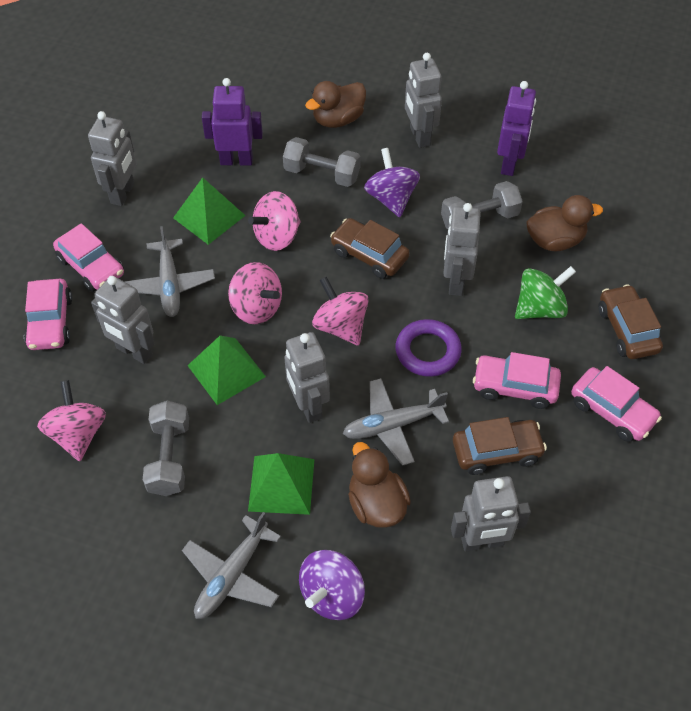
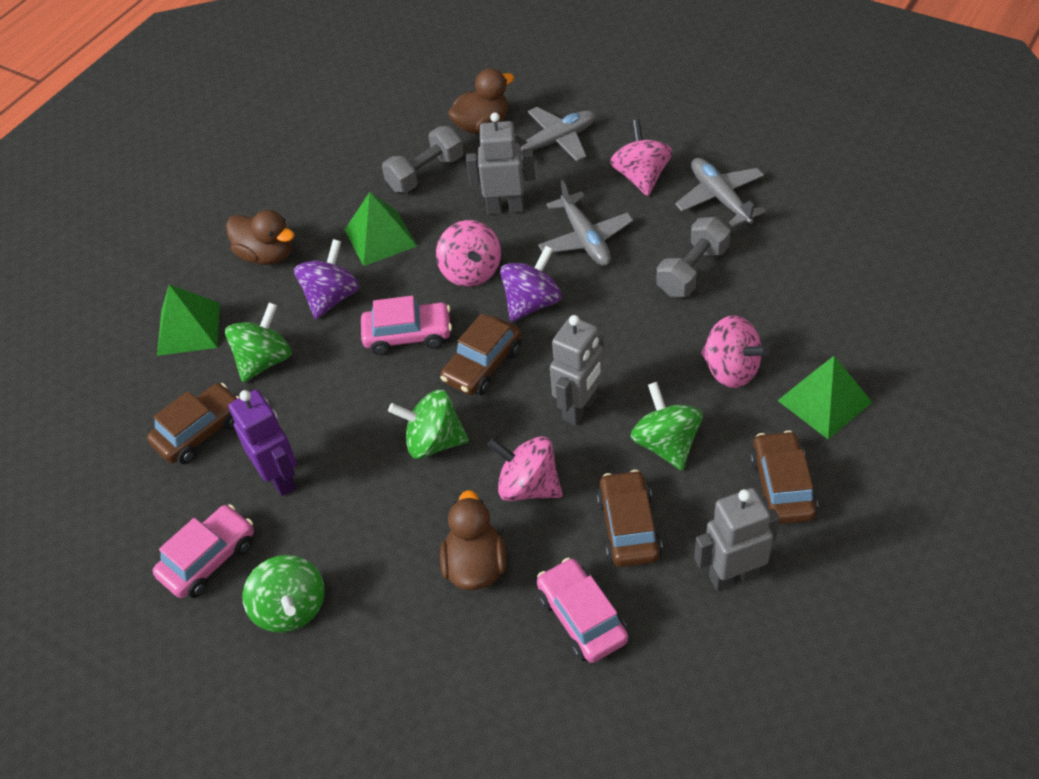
brown car: [330,218,410,279] [453,417,547,475] [598,284,663,359] = 3 -> [147,383,240,464] [440,314,521,395] [597,470,662,567] [750,430,818,524] = 4
green spinning top: [515,266,576,319] = 1 -> [225,302,292,382] [242,555,325,633] [388,390,469,459] [631,382,703,470] = 4
grey dumbbell: [143,401,189,496] [283,137,361,187] [441,181,523,229] = 3 -> [382,126,463,193] [656,217,730,297] = 2
grey robot: [88,111,136,206] [91,276,155,364] [284,332,330,423] [405,53,442,148] [443,203,481,296] [451,476,531,552] = 6 -> [466,112,535,215] [550,315,604,425] [694,488,780,591] = 3
pink car: [24,279,72,350] [53,223,124,292] [473,352,561,409] [571,366,662,442] = 4 -> [153,504,254,598] [361,296,452,355] [537,558,628,663] = 3
purple ring: [396,319,462,377] = 1 -> none = 0
purple robot: [202,78,263,166] [497,81,536,176] = 2 -> [228,390,297,496] = 1

